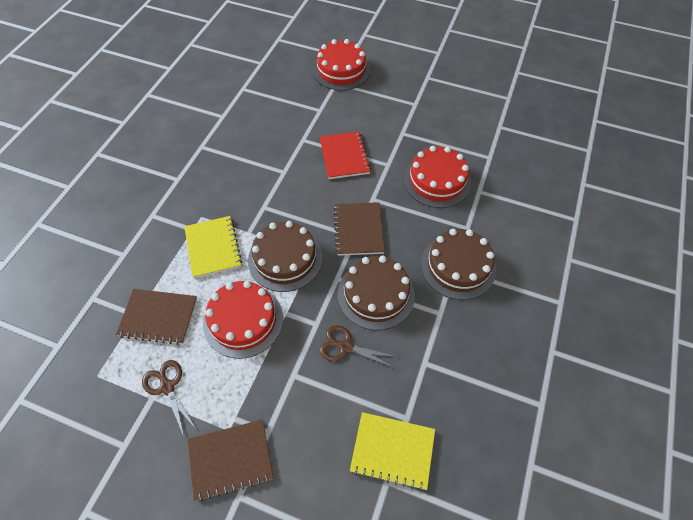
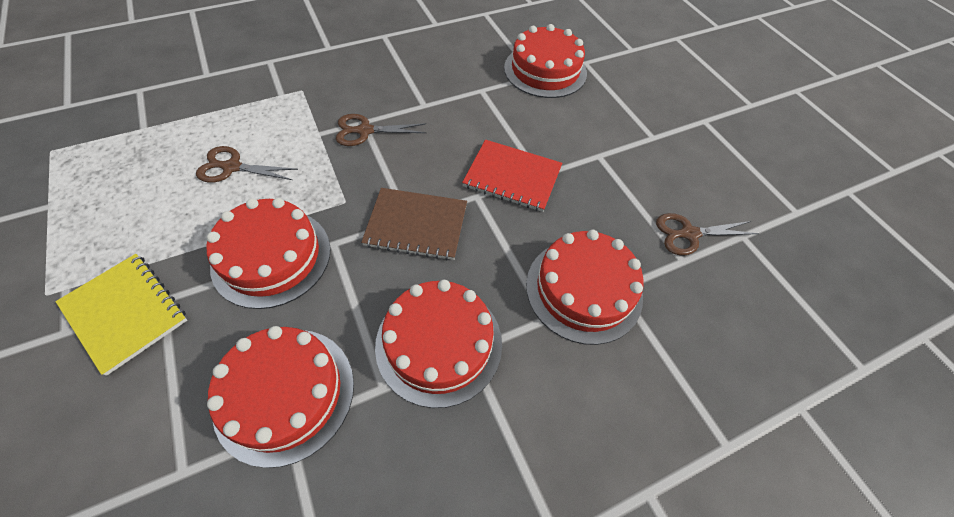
brown cake: [248,221,322,292] [338,256,415,330] [421,229,496,300] = 3 -> none = 0
brown notebook: [116,289,197,345] [188,419,273,501] [333,202,385,256] = 3 -> [361,188,467,260] = 1
brown scissors: [142,360,197,436] [320,325,397,368] = 2 -> [196,146,298,183] [336,114,426,146] [656,213,759,255] = 3
red cake: [203,281,283,359] [313,39,370,90] [404,146,471,208] = 3 -> [206,198,331,309] [207,326,354,468] [375,280,502,408] [504,24,587,98] [526,230,644,345] = 5
yellow notebook: [184,216,242,278] [350,412,435,491] = 2 -> [55,254,187,376] = 1

